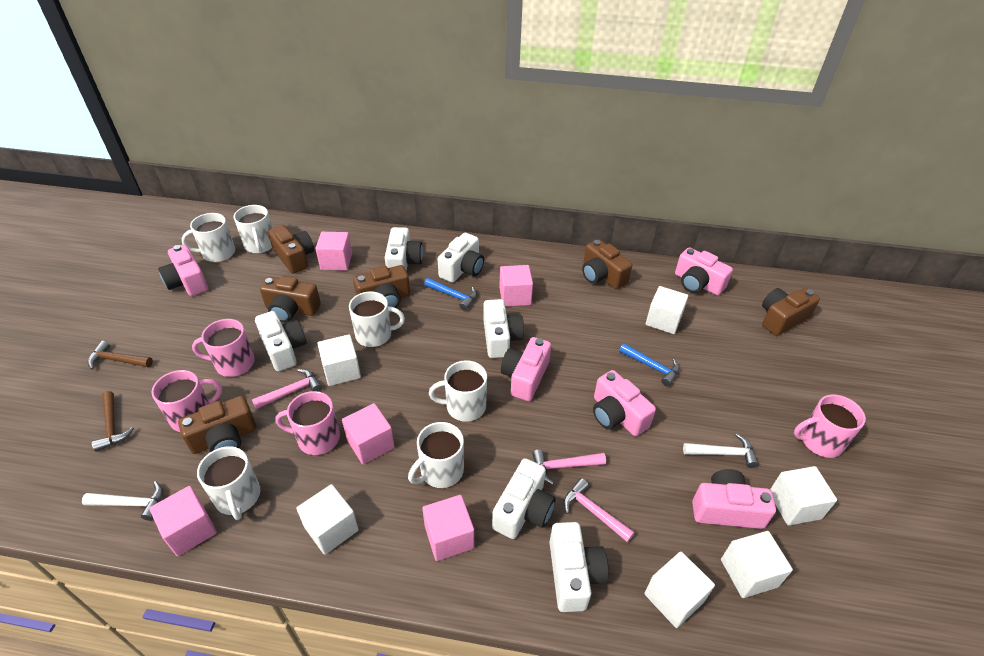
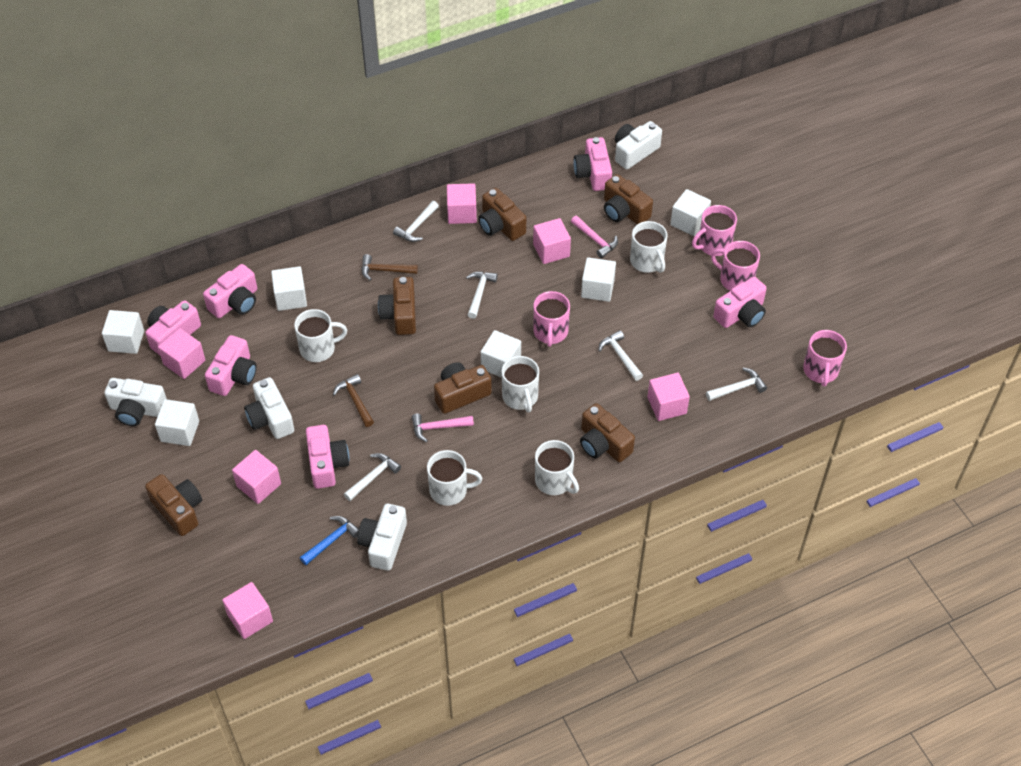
blue hammer: [424,278,477,311] [619,343,680,386] = 2 -> [300,516,359,565] = 1
pink camera: [158,244,208,296] [501,337,551,401] [593,370,656,436] [675,247,733,295] [692,469,776,529] = 5 -> [146,300,201,355] [203,264,257,318] [205,335,257,396] [306,425,350,489] [574,137,612,191] [713,276,767,328] = 6
pink cube: [149,486,217,556] [315,232,352,271] [342,403,395,464] [422,495,474,561] [499,265,533,307] = 5 -> [158,328,205,379] [222,582,273,639] [232,450,281,504] [447,183,477,224] [533,218,571,264] [647,373,690,421] = 6
pink hammer: [252,369,322,409] [532,449,606,485] [563,478,635,543] = 3 -> [412,414,474,442] [571,216,618,258] = 2
white camera: [255,311,306,372] [385,227,423,271] [438,233,484,283] [483,299,524,358] [492,458,556,539] [549,522,608,612] = 6 -> [104,378,167,426] [244,377,294,439] [357,504,407,571] [615,121,662,169] = 4
white hammer: [82,481,163,521] [683,433,759,468] = 2 -> [344,453,401,501] [393,201,439,242] [466,271,498,319] [598,330,643,381] [706,368,767,401] = 5
white mug: [182,213,235,262] [197,446,260,520] [234,205,272,253] [349,292,405,347] [408,422,464,488] [429,360,487,422] = 6 -> [294,309,347,362] [427,450,482,506] [502,356,539,412] [535,440,579,495] [630,221,667,273] = 5

